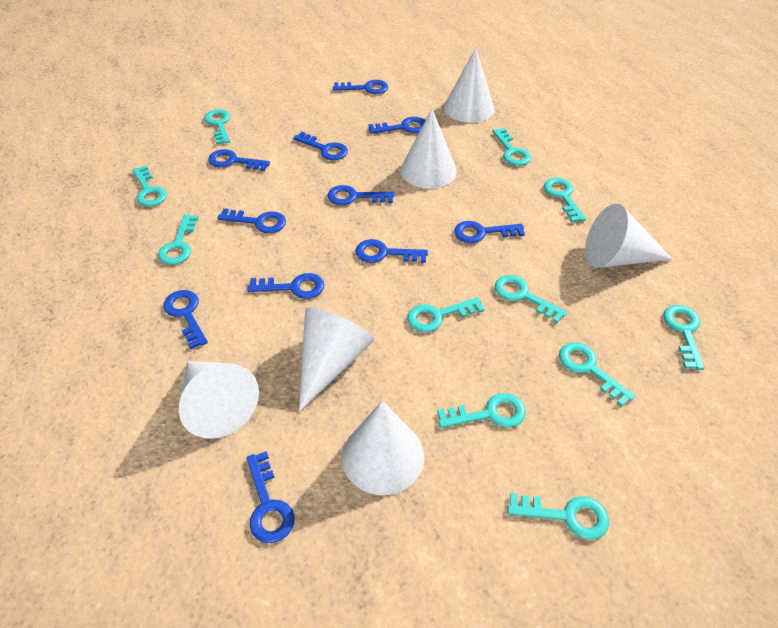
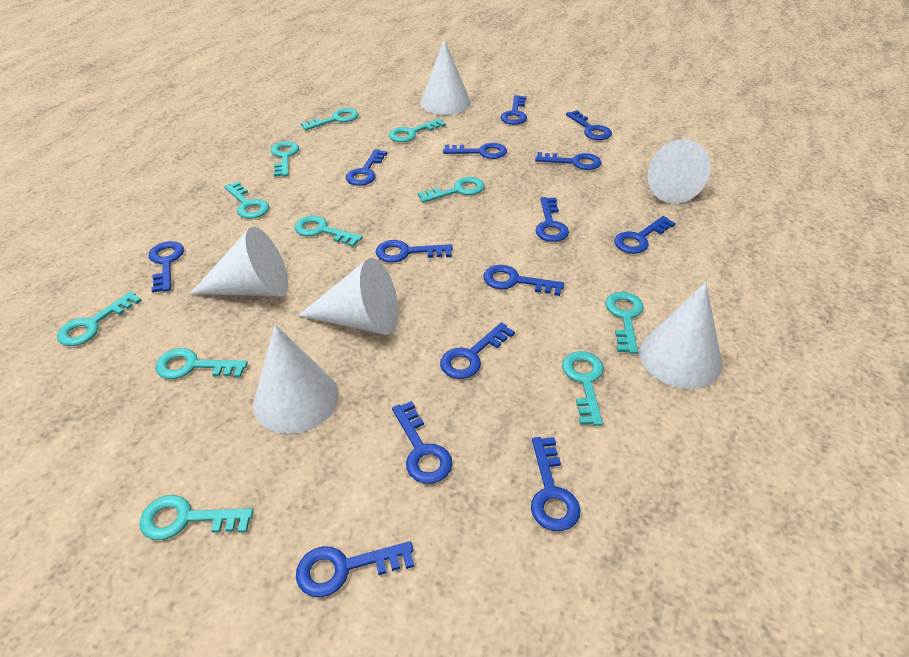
blue key: [163,290,208,349] [208,149,270,171] [218,208,286,233] [246,451,294,543] [248,273,324,299] [293,132,348,160] [328,185,394,205] [333,80,388,94] [355,239,428,263] [368,117,425,134] [454,221,525,243] = 11 -> [149,241,184,293] [296,541,414,597] [346,149,387,186] [376,240,453,263] [392,401,453,484] [440,322,515,379] [443,143,507,159] [483,265,564,296] [501,95,527,125] [531,437,581,531] [535,152,601,170] [536,197,569,242] [566,110,612,140] [614,216,675,254] = 14

